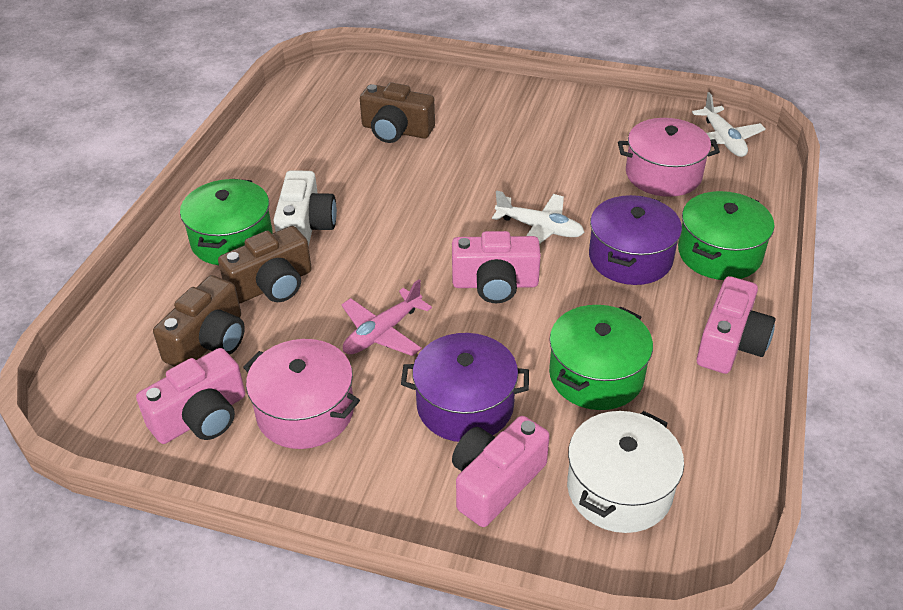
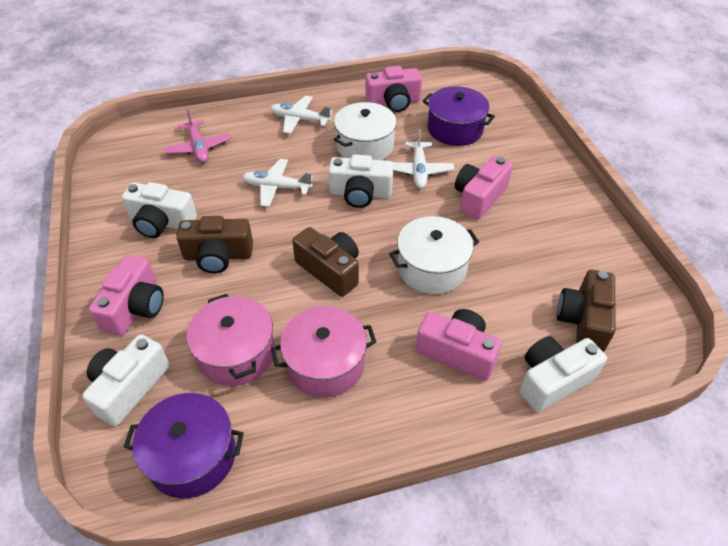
green pot: [180,179,273,265] [549,305,653,410] [678,191,774,280] = 3 -> none = 0
white camera: [274,170,337,247] = 1 -> [82,334,170,426] [122,182,197,238] [328,155,394,208] [520,336,607,412] = 4
white plane: [492,190,585,244] [692,92,766,157] = 2 -> [242,159,313,207] [270,96,333,134] [393,129,454,188] = 3
white pot: [567,411,684,533] = 1 -> [334,102,397,160] [389,216,479,294] = 2

